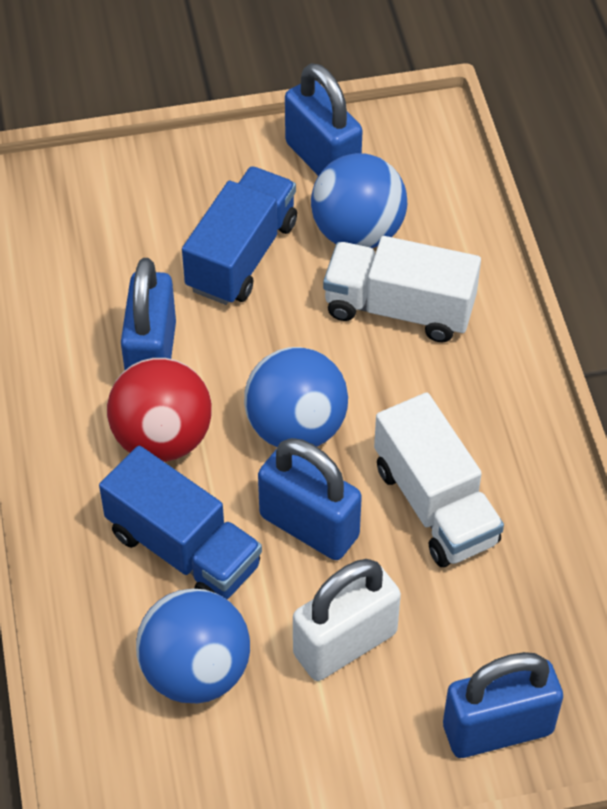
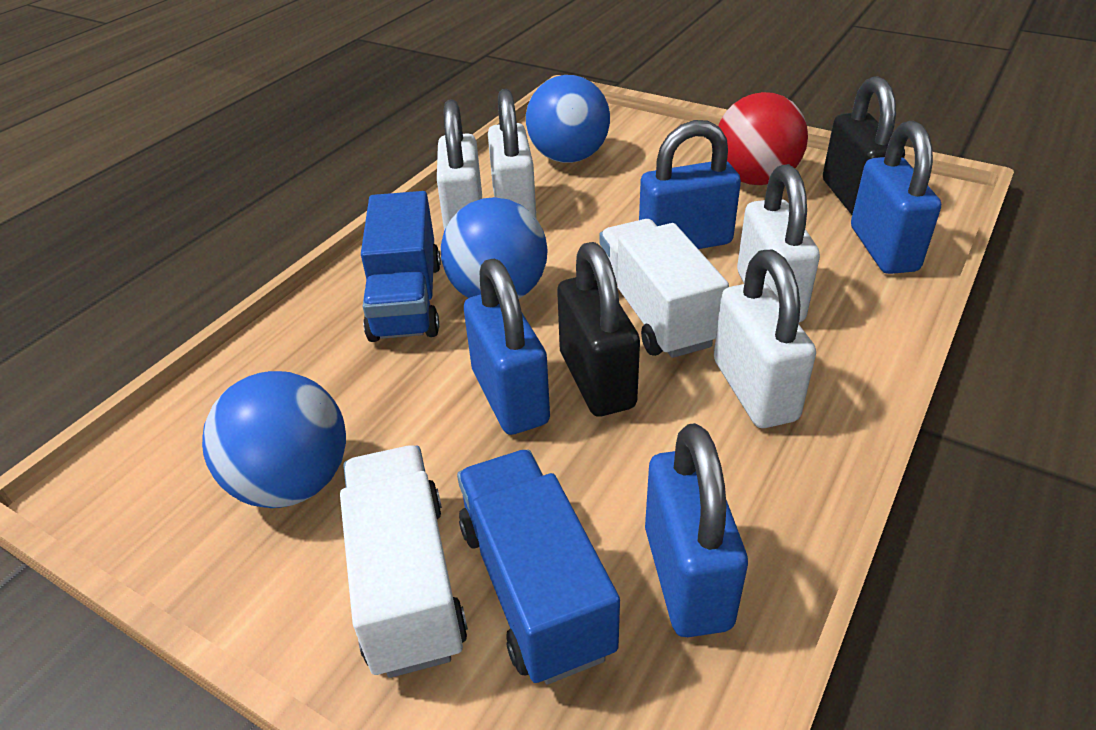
black padlock: none = 0 -> [557,242,640,417] [823,76,905,215] = 2
white padlock: [293,559,401,681] = 1 -> [437,99,482,231] [488,89,536,218] [714,250,816,428] [737,164,820,322] = 4

